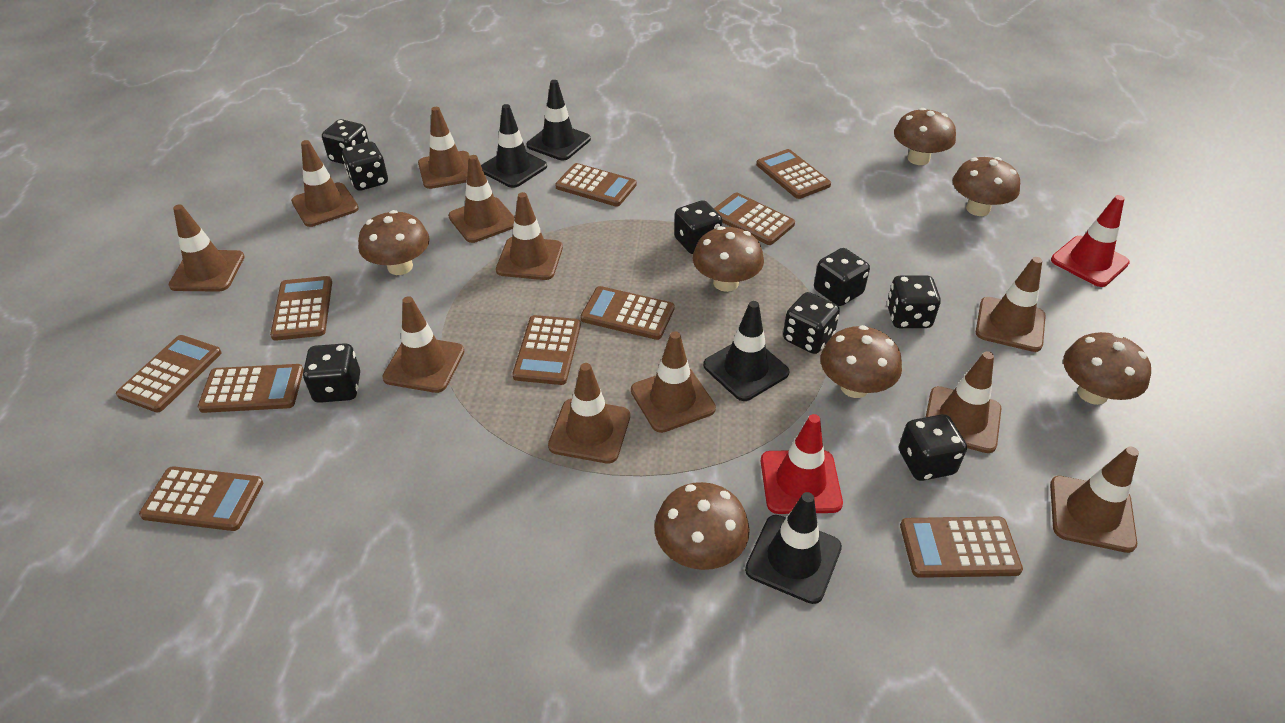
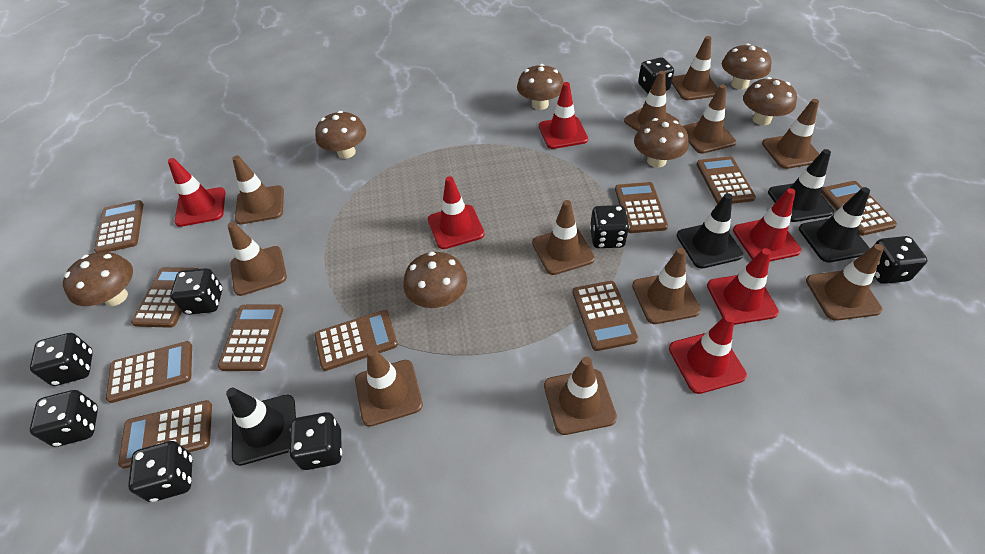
red traffic cone: [761,414,843,514] [1051,195,1130,287] = 2 -> [168,158,226,227] [428,176,485,249] [539,82,588,149] [669,314,747,394] [707,248,779,325] [733,188,801,262] = 6

